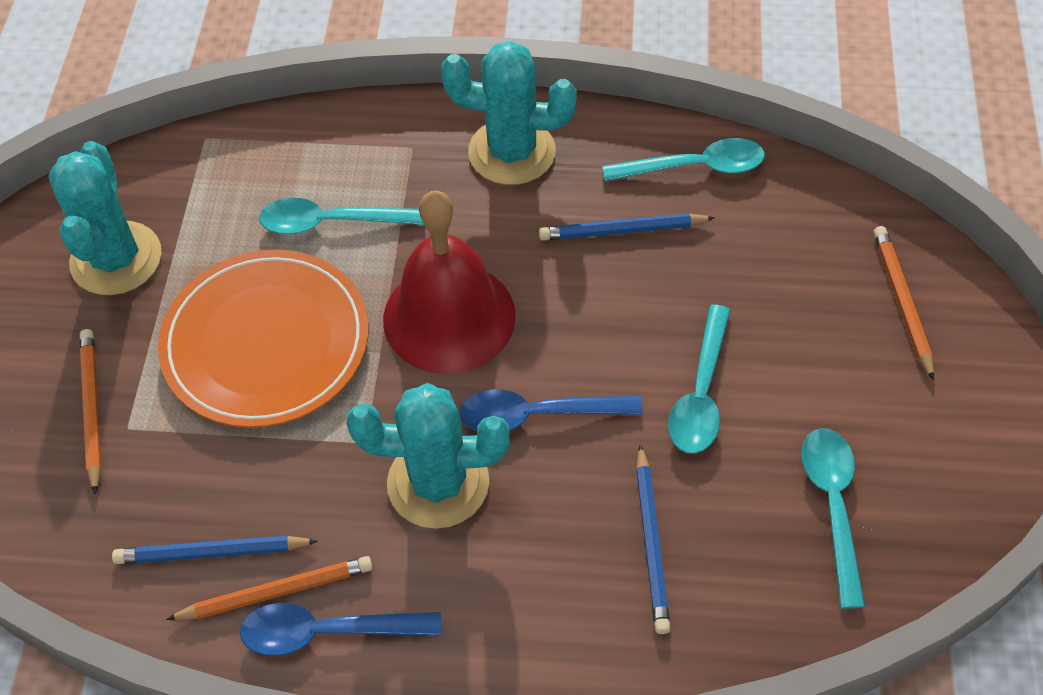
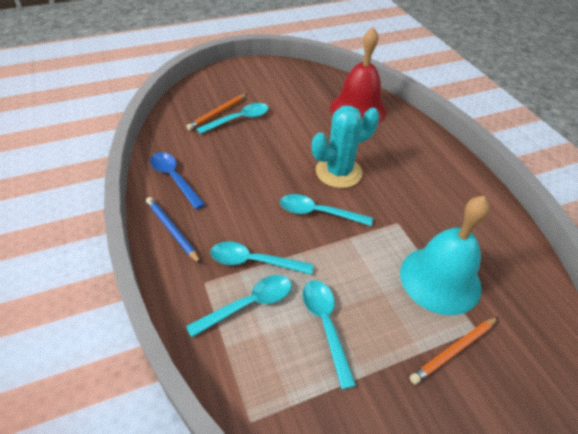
blue pencil: [112,536,318,564] [539,213,715,241] [636,444,671,634] = 3 -> [146,197,201,264] = 1
blue spoon: [240,603,441,656] [459,389,643,431] = 2 -> [150,152,205,210] = 1
orange pencil: [80,329,102,495] [166,556,373,620] [873,226,934,381] = 3 -> [186,94,247,130] [410,317,498,384] = 2
orange plate: [158,250,369,428] = 1 -> none = 0
turquoise bell: none = 0 -> [400,196,490,315] = 1
turquoise cactus: [48,141,162,295] [346,383,510,529] [441,41,577,185] = 3 -> [312,106,379,188] = 1
turquoise spoon: [259,198,425,235] [602,138,765,181] [668,305,731,453] [802,428,865,609] = 4 -> [186,275,292,338] [196,103,269,134] [210,241,314,275] [280,194,373,226] [303,280,356,390] = 5

